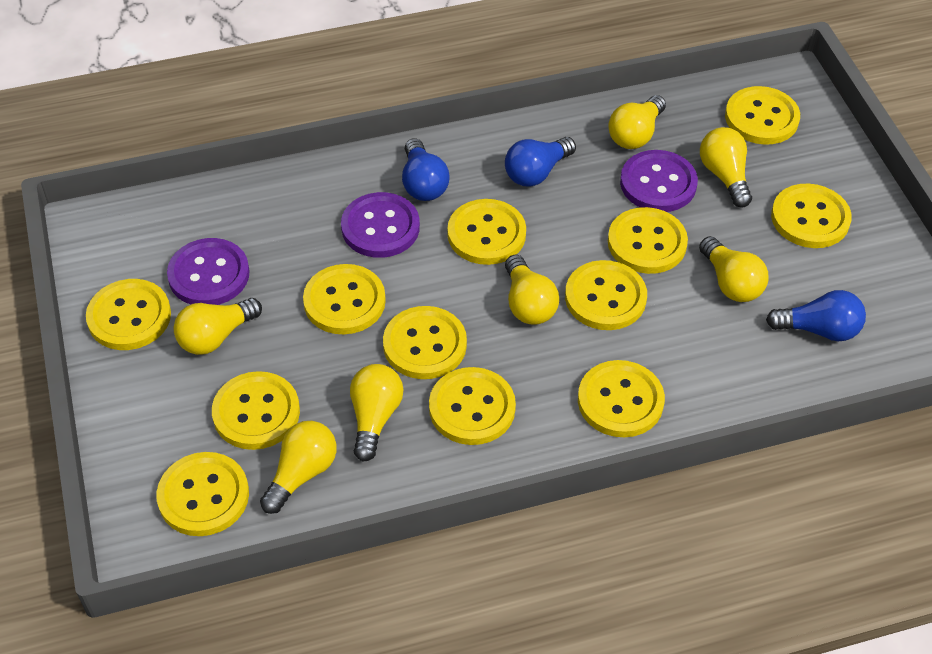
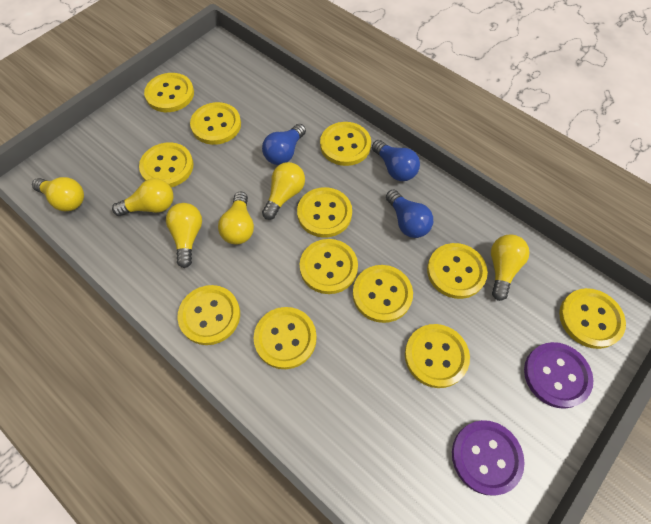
purple button: [167,238,250,305] [341,192,420,258] [620,150,698,212] = 3 -> [452,420,525,496] [524,342,593,409] = 2
yellow light bulb: [173,298,262,355] [260,421,337,514] [350,364,403,461] [505,255,559,325] [608,95,666,149] [699,236,769,302] [700,127,752,208] = 7 -> [32,177,84,211] [112,178,174,216] [166,203,202,268] [218,192,254,245] [262,162,305,220] [491,235,529,301] = 6

